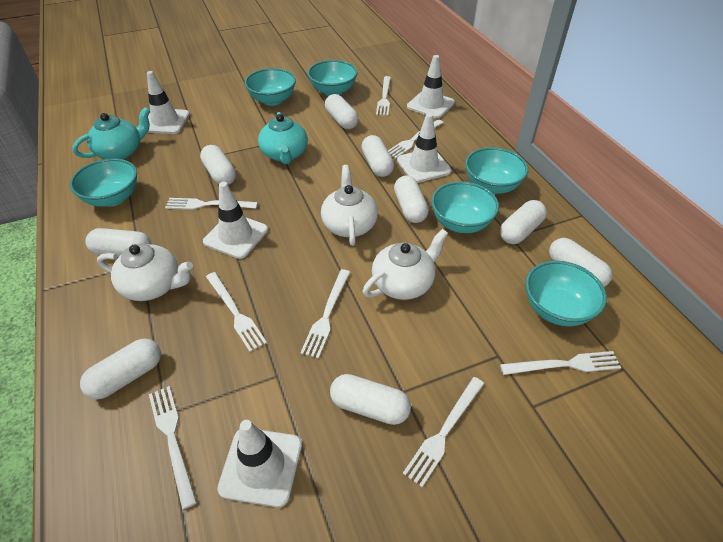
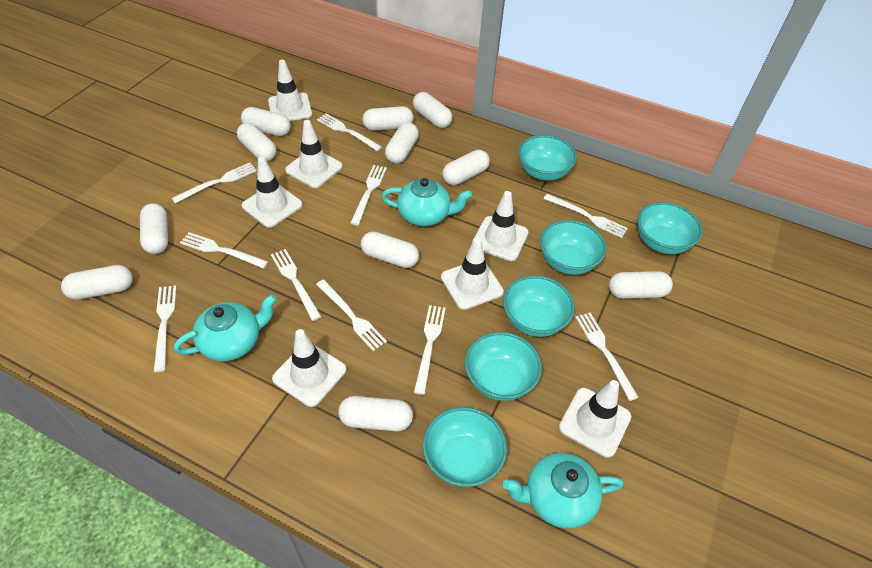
turquoise teapot: [72,107,150,160] [258,112,308,164] = 2 -> [174,294,277,361] [381,178,472,226] [503,453,623,529] = 3
white capsule: [80,339,161,399] [85,228,152,257] [200,145,236,185] [325,94,359,129] [330,374,411,425] [361,135,394,177] [394,176,429,223] [500,200,547,244] [549,238,612,287] = 9 -> [61,265,133,300] [140,203,168,254] [237,123,276,161] [241,107,290,136] [338,396,413,431] [361,232,419,268] [362,106,413,131] [385,122,419,163] [413,92,452,128] [442,150,490,185] [609,271,673,299] = 11
white fork: [149,386,197,510] [165,198,258,210] [206,272,267,352] [300,269,350,359] [376,76,391,116] [388,119,444,158] [403,377,484,487] [500,351,621,375] = 8 -> [154,285,177,372] [171,163,257,203] [180,232,268,269] [271,249,322,321] [316,279,387,351] [317,113,382,151] [350,165,387,225] [414,305,446,395] [544,194,628,238] [575,313,639,401] = 10
white teapot: [97,244,193,301] [321,165,378,246] [363,229,448,300] = 3 -> none = 0
white traffic cone: [147,71,190,134] [203,182,268,259] [217,420,302,507] [397,113,452,183] [407,55,455,118] = 5 -> [242,157,303,228] [268,60,312,121] [272,329,346,407] [285,120,343,188] [441,237,504,310] [472,191,529,261] [559,380,631,458] = 7

